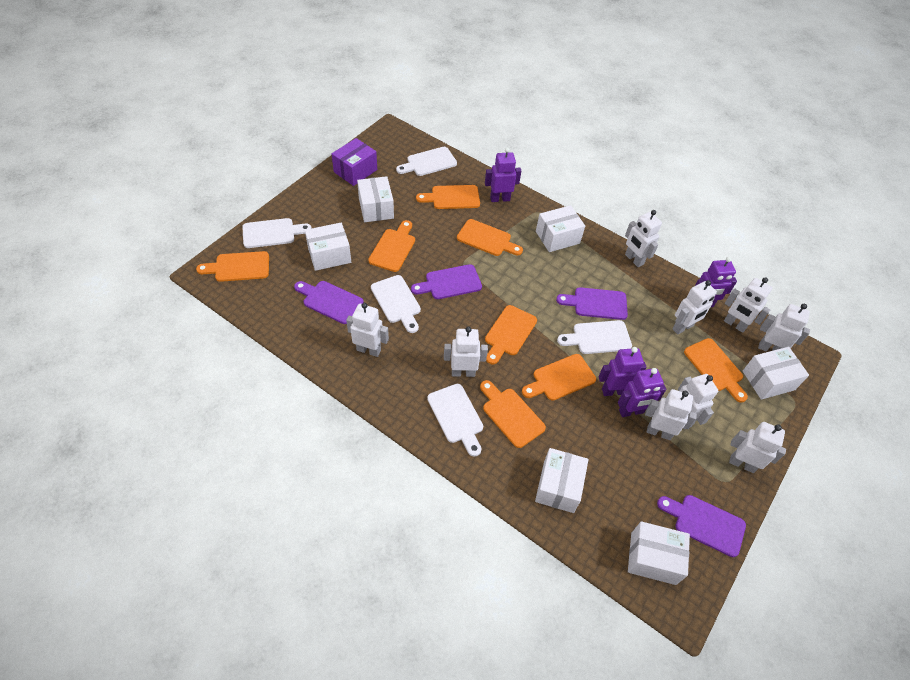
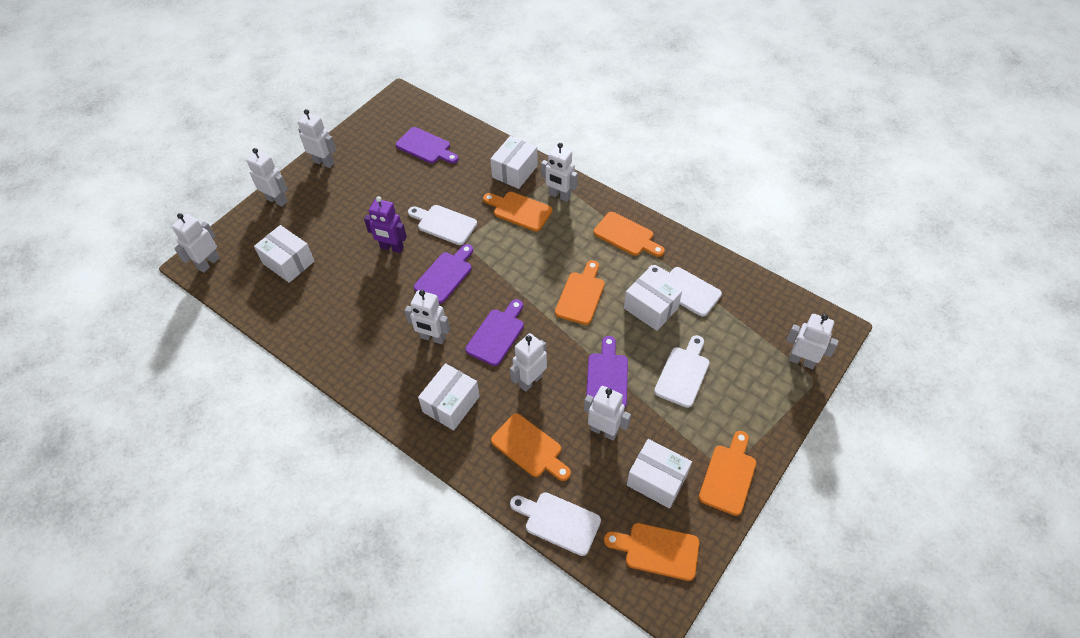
orange cutting board: [196,251,269,282] [368,220,415,272] [416,185,480,209] [457,219,523,256] [480,380,546,448] [485,305,537,364] [522,354,596,401] [684,338,748,403] = 8 -> [483,192,552,231] [491,414,571,481] [555,260,605,325] [594,212,665,257] [604,523,699,581] [699,431,756,516] = 6
purple box: [332,138,377,186] = 1 -> none = 0
purple robot: [485,148,521,202] [599,347,647,396] [618,368,666,417] [695,257,737,307] = 4 -> [364,196,407,253] = 1
white box: [305,223,351,271] [357,176,394,222] [535,448,588,513] [536,205,585,252] [628,521,690,585] [743,347,809,400] = 6 -> [254,225,314,283] [418,363,480,430] [490,136,538,189] [624,269,682,331] [627,439,692,509] = 5
white cutting board: [242,218,312,248] [371,275,421,333] [396,147,457,176] [427,384,483,457] [557,320,632,354] = 5 -> [408,205,477,245] [510,492,601,556] [648,265,722,317] [654,335,710,408] = 4
white robot: [346,303,389,357] [444,327,488,377] [625,210,662,267] [645,389,697,440] [672,280,717,334] [678,374,718,429] [724,277,772,333] [729,422,786,473] [758,304,810,351] = 9 -> [172,213,220,273] [246,148,288,207] [298,109,336,168] [405,290,450,344] [510,333,547,392] [541,143,578,202] [584,386,631,441] [786,314,839,369] = 8

